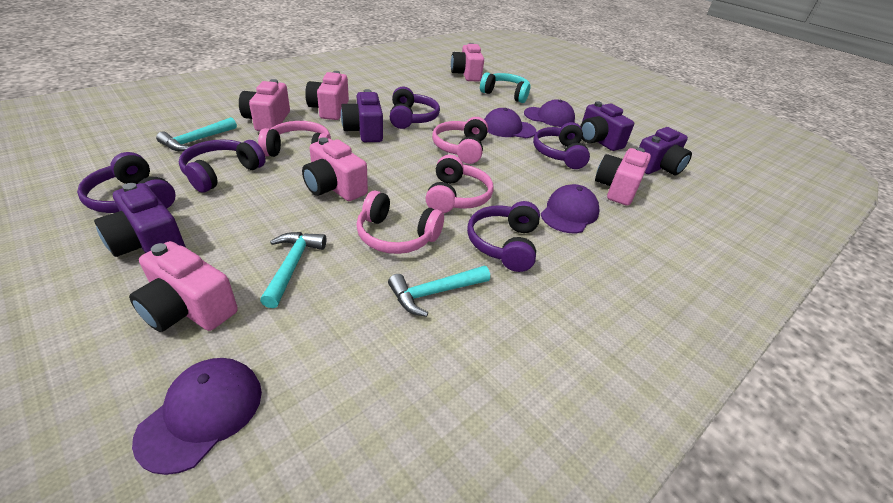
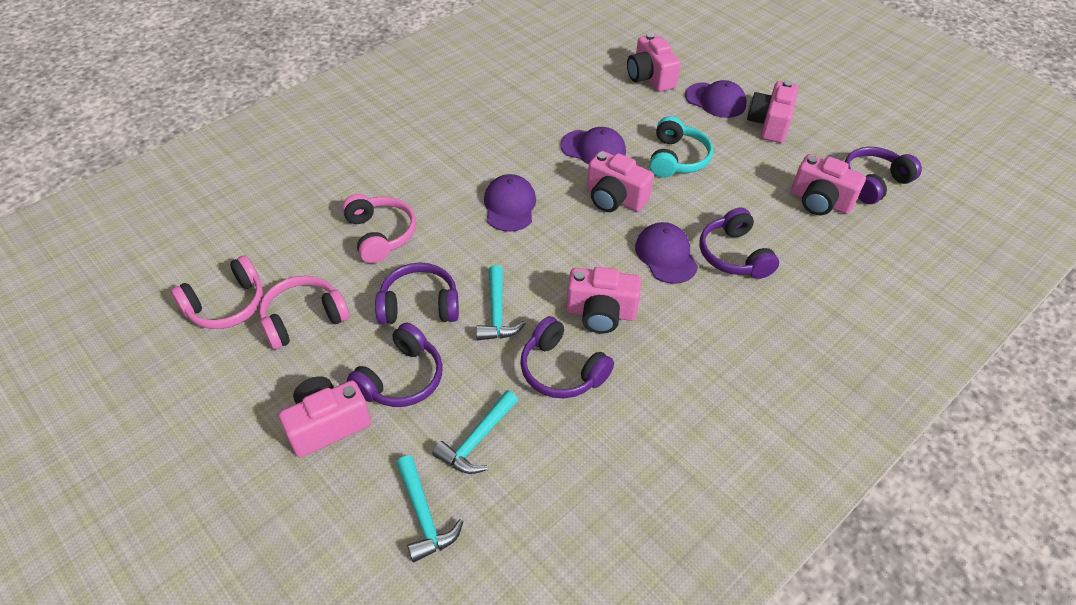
pink headphones: [258,121,331,157] [356,190,444,254] [426,155,494,213] [432,117,488,164] = 4 -> [171,256,263,329] [259,276,350,349] [342,194,416,263] = 3
purple camera: [94,183,186,257] [341,89,383,142] [580,101,634,151] [639,127,692,175] = 4 -> none = 0

